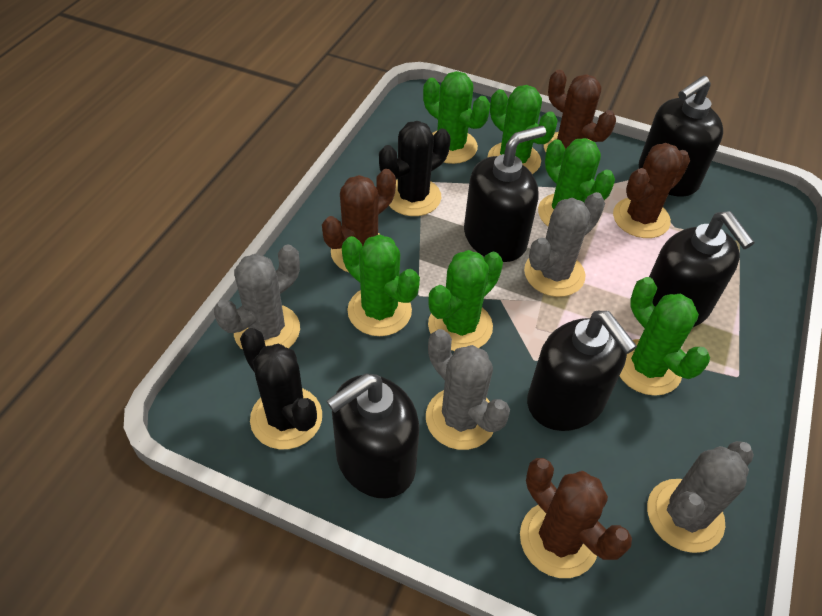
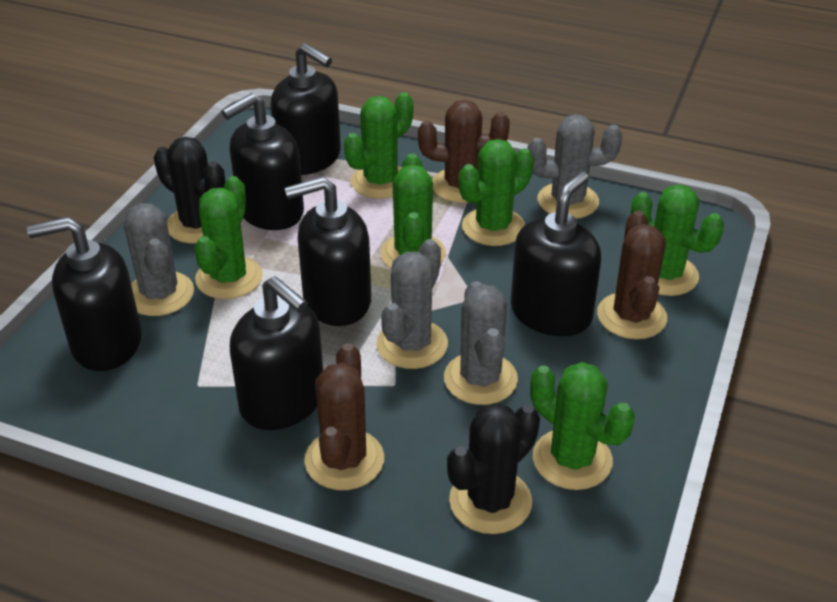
black soap dispenser: [326,373,419,498] [464,126,546,262] [527,311,637,431] [639,76,723,197] [649,211,755,327] = 5 -> [27,217,142,371] [221,93,304,230] [230,276,323,430] [271,43,341,175] [285,177,371,326] [511,172,601,336] = 6
brown cactus: [322,169,396,272] [520,458,632,578] [544,70,616,152] [613,143,690,238] = 4 -> [304,343,384,490] [418,100,510,203] [597,211,667,339] = 3

